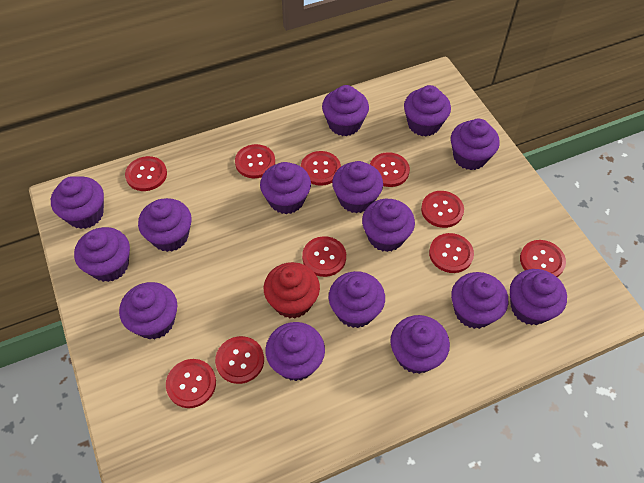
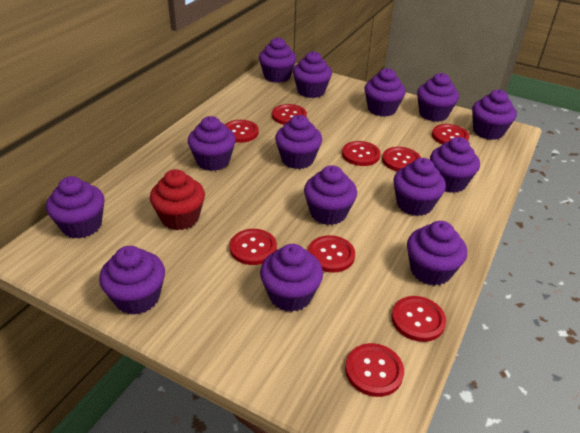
purple cupcake: [51,176,104,229] [74,227,130,282] [119,282,177,340] [138,198,191,252] [260,162,311,214] [266,322,325,381] [322,85,369,136] [329,271,385,328] [332,161,383,213] [362,199,415,252] [390,315,450,374] [404,85,451,136] [451,119,500,170] [451,272,508,329] [510,269,567,325] = 15 -> [46,176,105,238] [99,246,165,315] [188,116,236,171] [259,37,296,83] [260,244,323,312] [275,115,322,169] [293,51,332,98] [304,165,357,225] [364,68,406,117] [393,158,446,216] [407,221,467,286] [417,73,459,122] [430,137,480,193] [472,90,517,140] = 14
red button: [125,156,167,191] [166,359,216,408] [215,336,264,384] [235,144,275,178] [301,151,341,186] [302,236,346,277] [370,152,410,187] [421,191,464,228] [429,233,474,273] [520,240,566,277] = 10 -> [225,120,259,143] [230,229,277,265] [272,104,307,125] [308,235,355,273] [342,141,380,166] [345,343,404,397] [382,147,421,171] [392,296,446,342] [432,124,469,145] = 9

